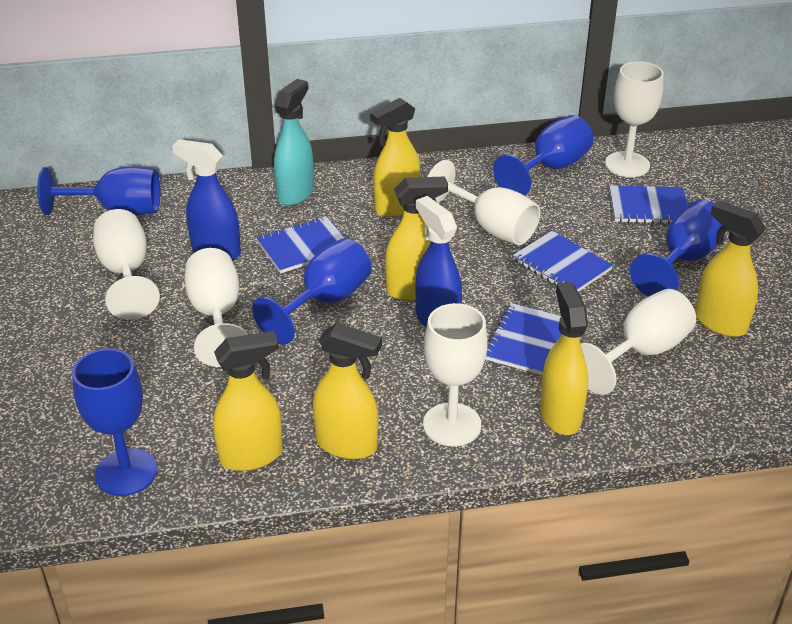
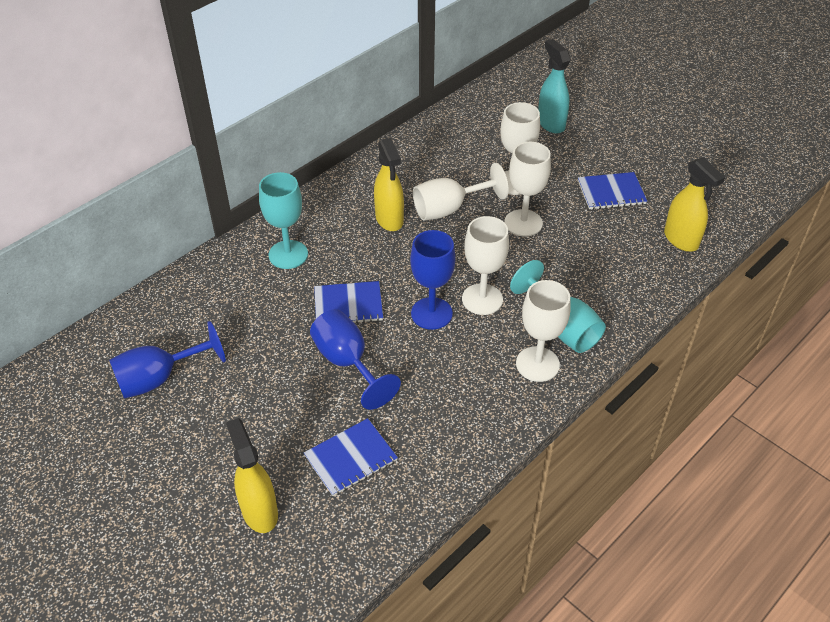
blue goblet: [37,167,160,215] [72,348,157,496] [252,238,372,345] [493,115,593,196] [630,200,722,297] = 5 -> [109,321,226,399] [310,309,401,410] [410,230,455,330] = 3
blue notebook: [256,216,344,273] [485,303,562,375] [513,231,613,292] [609,185,688,224] = 4 -> [304,418,398,496] [314,281,383,323] [578,172,647,210] = 3
blue spray bottle: [172,139,241,261] [416,196,462,328] = 2 -> none = 0
turquoise goblet: none = 0 -> [259,172,308,269] [510,260,606,353] = 2
white goblet: [93,209,160,320] [184,248,248,367] [423,303,487,446] [427,160,540,245] [580,289,696,395] [605,62,664,177] = 6 -> [413,163,509,221] [462,216,509,315] [501,102,540,195] [505,142,551,237] [516,280,570,382] = 5
yellow spray bottle: [213,331,283,471] [313,323,382,459] [370,98,420,217] [385,176,448,301] [540,282,588,435] [695,201,766,337] = 6 -> [226,418,278,533] [374,138,404,231] [664,157,725,252] = 3

